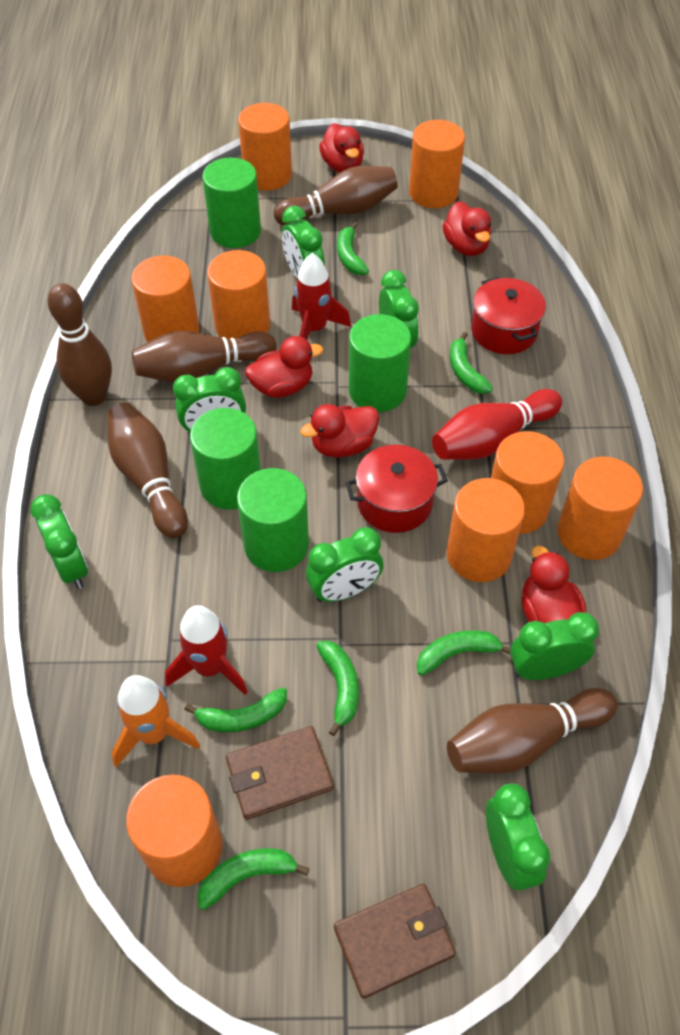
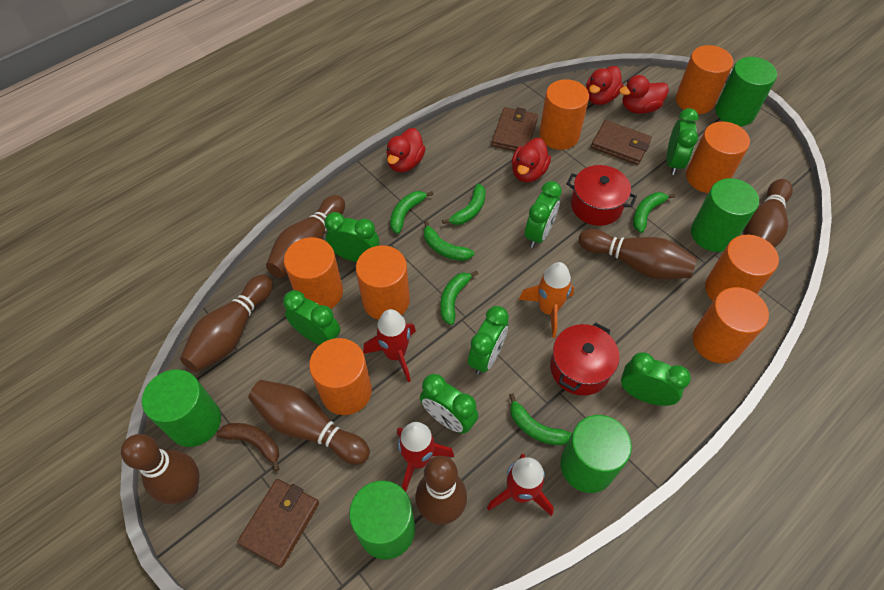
brown banana: none = 0 -> [217,423,279,471] = 1
brown bowling pin: [47,283,112,406] [107,403,188,538] [132,331,276,382] [274,166,398,225] [447,688,618,774] = 5 -> [121,434,199,504] [180,275,273,372] [248,380,370,465] [266,195,345,278] [415,456,467,525] [579,229,697,279] [743,179,793,248] = 7
brown wallet: [226,726,334,820] [334,884,456,999] = 2 -> [237,479,319,568] [492,107,538,151] [591,120,652,165] = 3
green cylinder: [190,408,261,510] [202,158,261,248] [237,468,309,572] [349,314,411,412] = 4 -> [142,369,221,447] [349,481,415,560] [560,415,632,493] [691,178,759,252] [716,57,777,126] = 5
red bowling pin: [432,389,562,460] = 1 -> none = 0
red duck: [245,336,323,398] [300,404,379,458] [319,123,364,173] [442,201,491,256] [521,546,586,623] = 5 -> [386,128,426,172] [512,138,551,182] [586,66,623,105] [619,75,669,114] = 4
red rocket: [165,605,247,695] [292,253,351,340] = 2 -> [363,309,416,382] [397,422,454,492] [487,454,554,516] = 3

